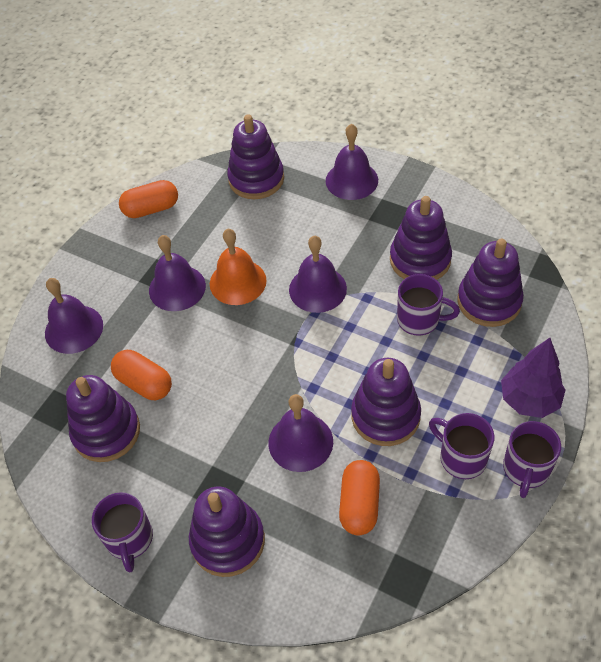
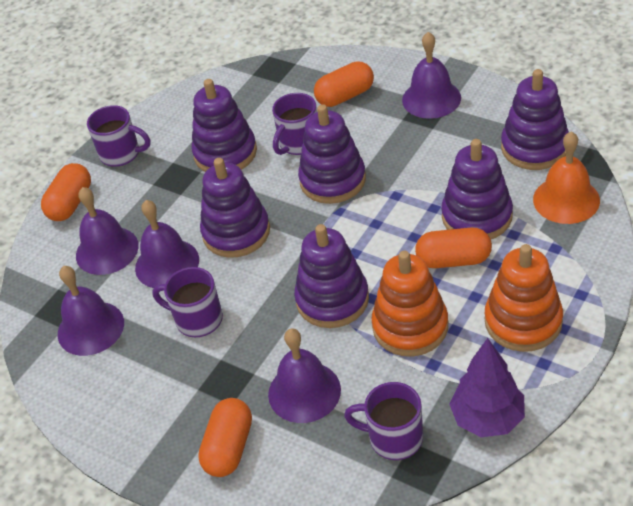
orange capsule: [111,350,172,400] [119,180,178,218] [339,460,380,535] = 3 -> [41,163,91,221] [198,398,252,477] [314,61,374,107] [415,227,492,268] = 4
orange stacking toy: none = 0 -> [371,251,448,357] [485,244,563,352] = 2

